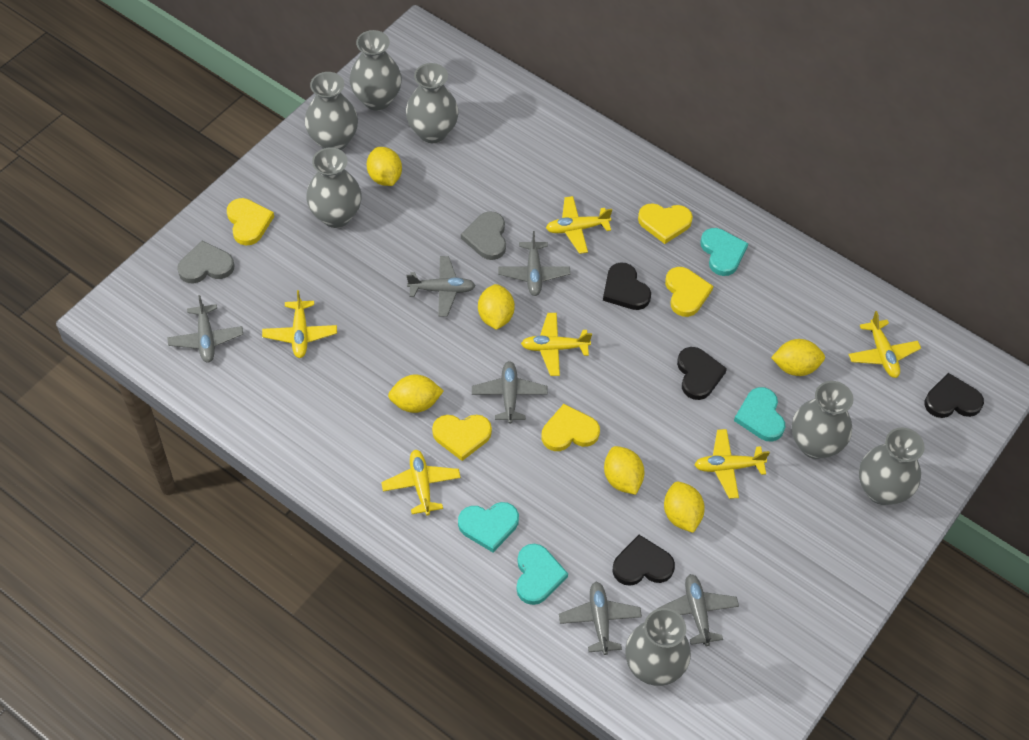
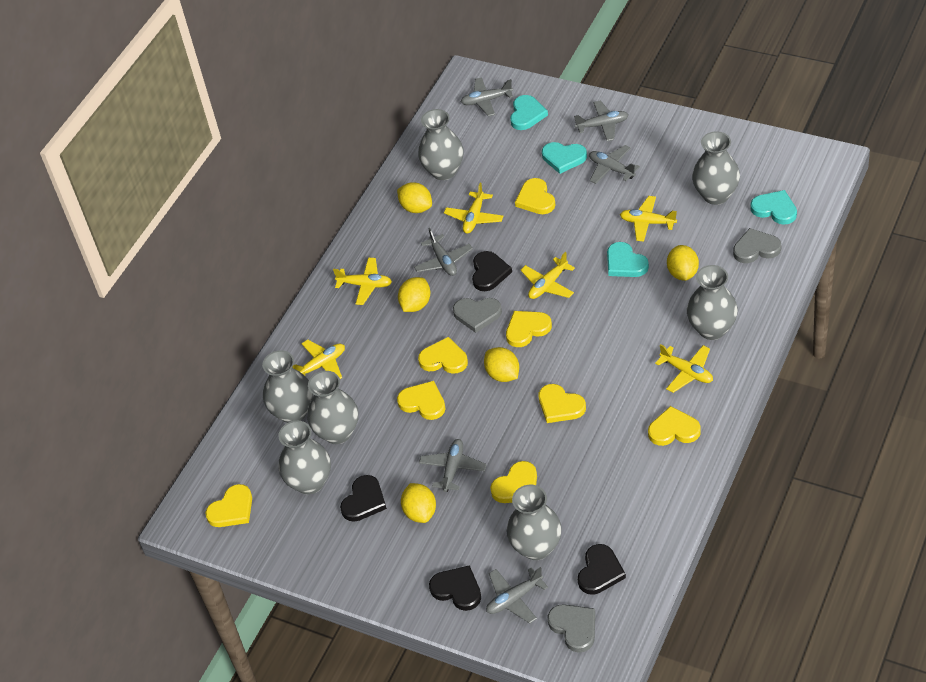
grey heart: [177,241,234,283] [461,211,506,260] = 2 -> [453,298,502,333] [547,604,595,653] [733,228,782,263] = 3
yellow heart: [227,198,274,245] [432,415,492,461] [541,404,600,451] [638,203,693,244] [665,267,713,317] = 5 -> [205,484,252,527] [397,381,445,420] [418,337,468,374] [490,461,537,503] [506,311,552,347] [515,178,555,214] [539,384,586,423] [648,406,701,446] = 8
yellow lemon: [367,147,402,186] [388,375,444,413] [478,284,515,330] [604,446,644,495] [664,481,705,533] [771,339,825,376] = 6 -> [397,182,432,213] [398,277,430,312] [401,483,436,523] [484,347,519,382] [667,245,699,281] = 5

